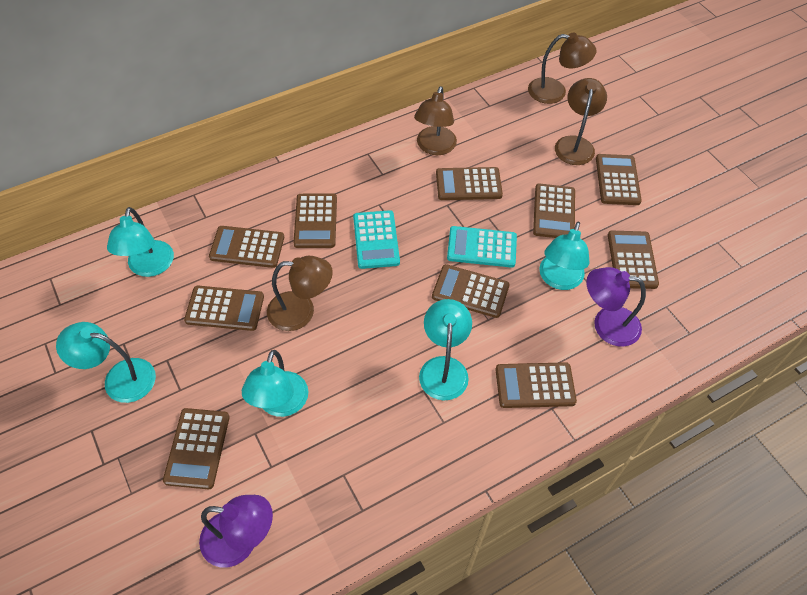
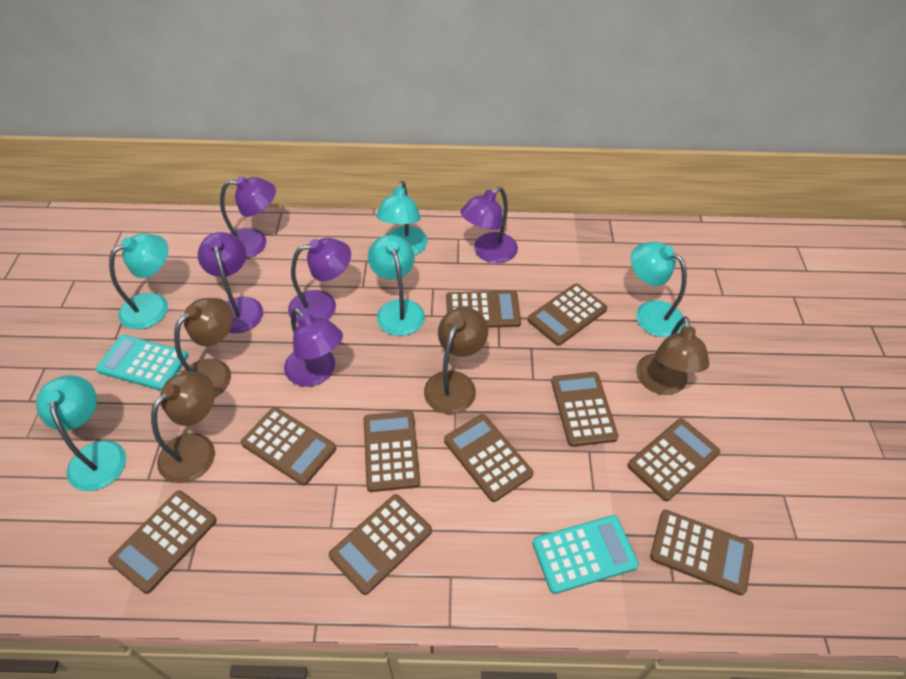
purple lamp: [199,495,273,568] [586,267,646,347] = 2 -> [198,232,263,334] [220,176,276,259] [284,308,343,387] [288,238,351,324] [460,187,518,263] = 5

